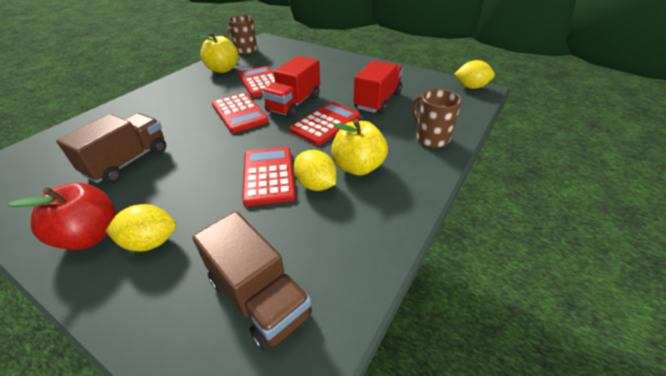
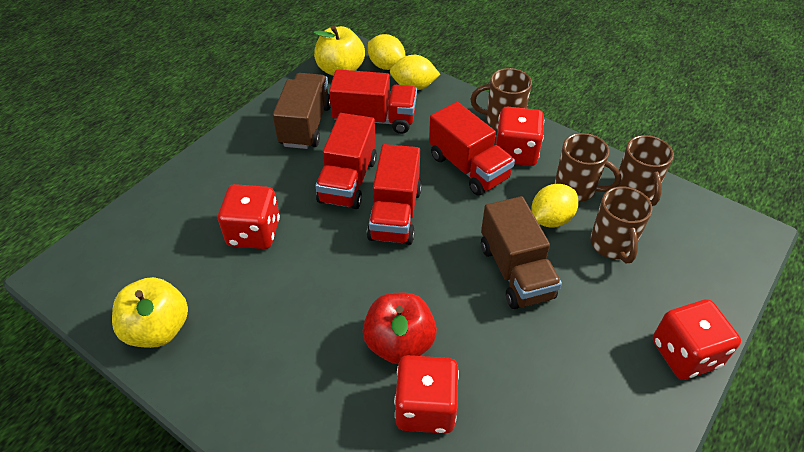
brown mug: [224,15,257,55] [412,89,462,148] = 2 -> [471,68,532,130] [554,133,621,202] [590,186,652,263] [618,135,674,206] = 4
red calculator: [212,93,268,133] [238,66,275,98] [242,147,296,206] [289,102,360,145] = 4 -> none = 0
red dice: none = 0 -> [218,184,280,249] [394,355,459,434] [496,106,544,166] [653,299,741,380] = 4
red truck: [262,56,320,118] [354,60,403,114] = 2 -> [315,113,377,209] [329,69,417,134] [367,144,422,245] [429,102,515,196] = 4

